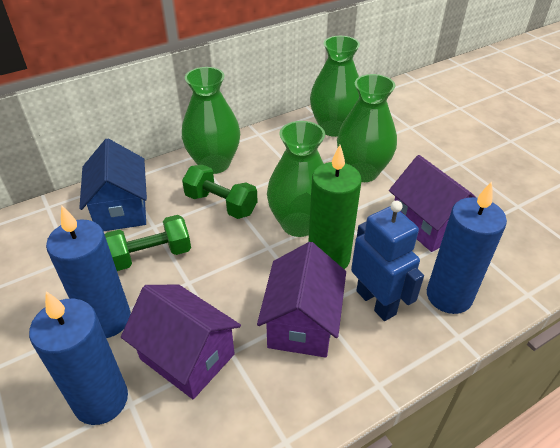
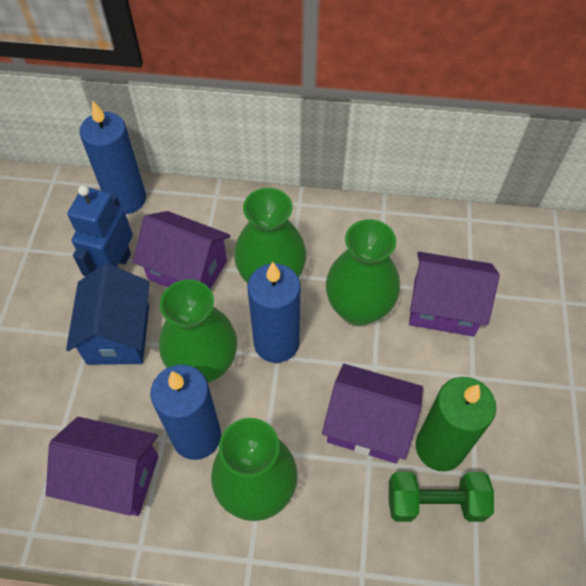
green dumbbell: [105,215,191,271] [182,165,258,219] = 2 -> [389,472,494,522] = 1
purple house: [121,285,241,399] [257,242,346,358] [389,155,477,252] = 3 -> [46,417,159,516] [133,211,231,289] [322,364,423,463] [409,252,500,337] = 4

